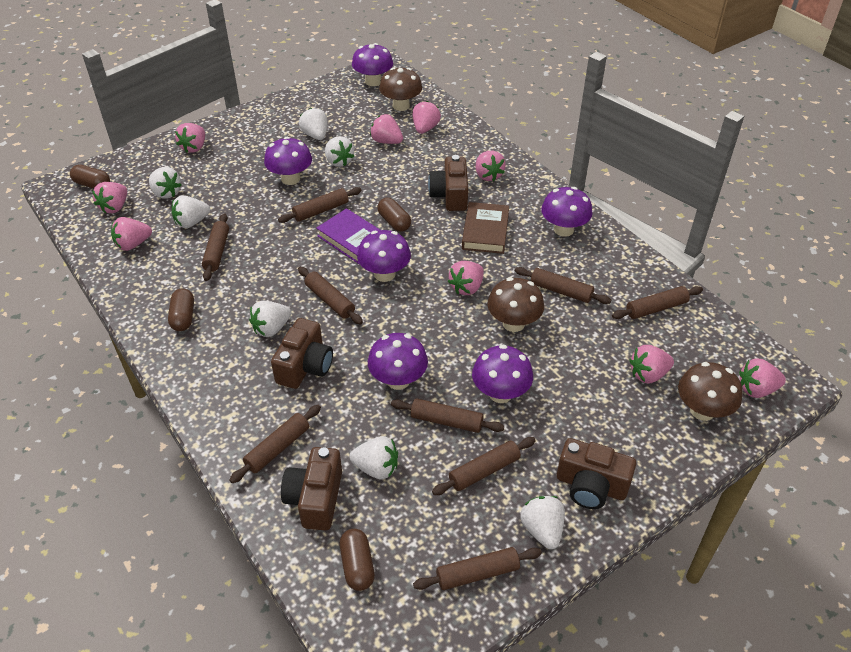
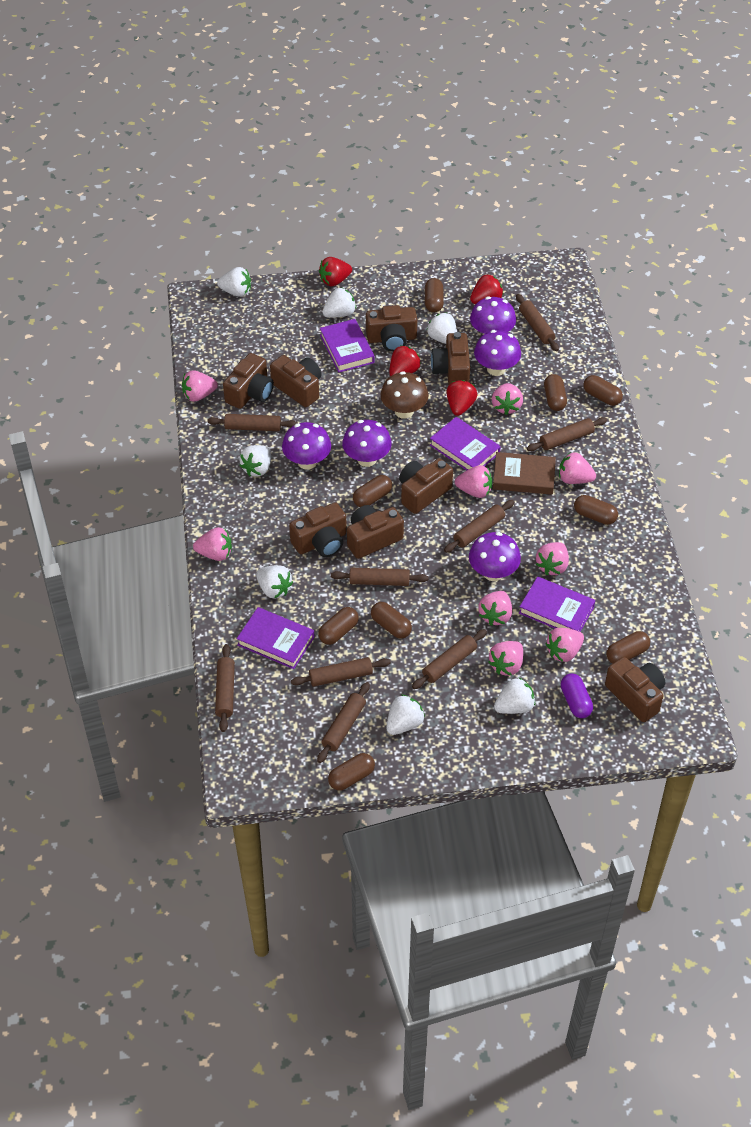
brown camera: [271,318,333,389] [281,447,342,531] [428,155,468,211] [557,438,636,509] = 4 -> [223,353,274,409] [270,355,321,407] [289,502,347,557] [347,505,404,559] [366,305,417,352] [399,458,453,514] [431,332,470,385] [605,657,665,722] = 8
brown capsule: [70,164,110,189] [168,289,194,331] [340,529,375,591] [377,198,411,232] = 4 -> [318,607,359,645] [328,753,375,791] [353,475,392,507] [371,602,412,638] [425,278,444,313] [544,374,567,411] [574,495,618,525] [583,375,623,406] [606,631,650,664] = 9
brown mushroom: [379,67,422,111] [487,277,544,332] [678,362,742,421] = 3 -> [380,371,429,419] = 1
purple book: [316,208,380,265] = 1 -> [237,607,315,669] [320,319,375,372] [430,417,501,470] [519,576,595,632] = 4
purple capsule: none = 0 -> [561,673,593,718] = 1
purple mushroom: [264,137,312,185] [352,43,393,86] [357,230,411,282] [368,333,428,390] [472,345,533,403] [541,187,592,237] = 6 -> [282,422,331,470] [342,420,392,467] [469,532,521,581] [470,296,516,335] [474,330,521,376] = 5
red strawberry: none = 0 -> [319,257,352,286] [389,346,421,376] [446,380,477,416] [470,274,503,304] = 4

